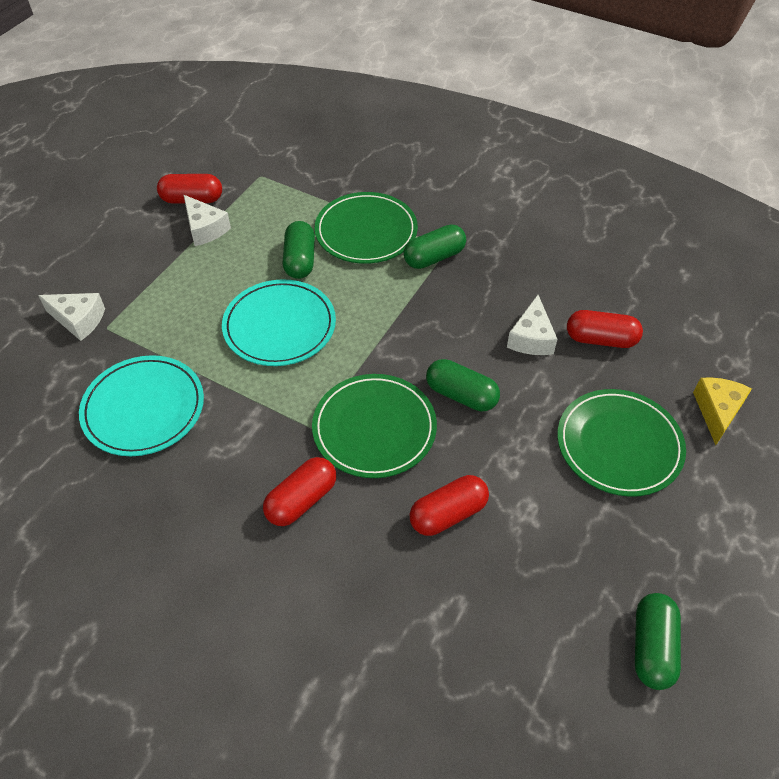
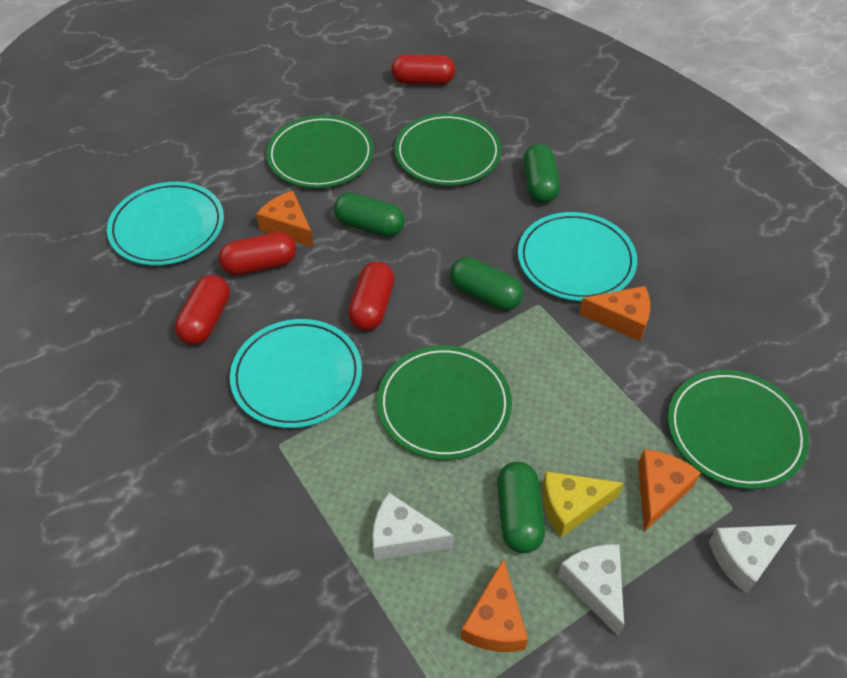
green plate: [312,374,437,478] [315,192,418,264] [557,389,686,497] = 3 -> [266,115,374,188] [377,345,512,460] [395,113,502,186] [668,370,809,489] = 4
orange cheese: none = 0 -> [256,191,314,248] [461,558,528,652] [579,286,650,341] [638,449,701,532] = 4
turquoise plate: [79,355,204,456] [222,279,336,366] = 2 -> [107,182,224,265] [230,319,362,428] [518,212,637,301] = 3

